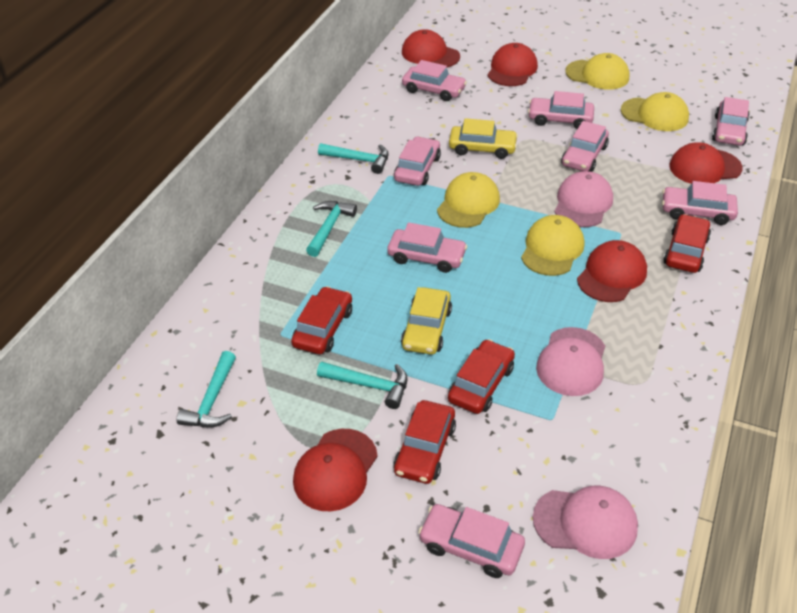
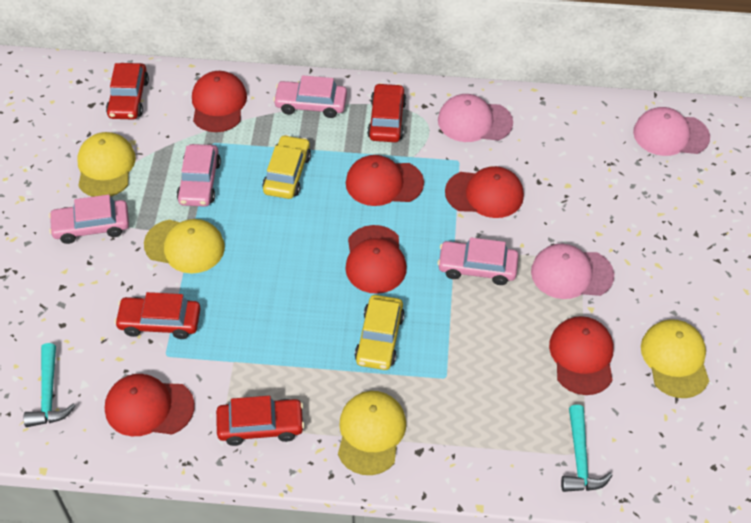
pink car: [387,222,467,273] [394,136,441,186] [402,60,467,101] [418,504,525,578] [528,91,594,129] [561,121,609,172] [662,181,738,225] [712,97,750,146] = 8 -> [49,195,129,244] [177,144,221,207] [273,75,347,118] [437,237,519,285] = 4
red cap: [293,429,378,511] [402,29,460,68] [487,43,538,86] [577,240,647,302] [669,142,743,184] = 5 -> [105,374,195,436] [192,71,247,132] [345,225,407,294] [346,155,424,206] [445,166,524,218] [549,316,614,395] = 6
turquoise hammer: [177,351,236,427] [306,201,357,257] [317,362,408,409] [318,143,389,174] = 4 -> [24,343,76,427] [561,405,613,492] = 2

